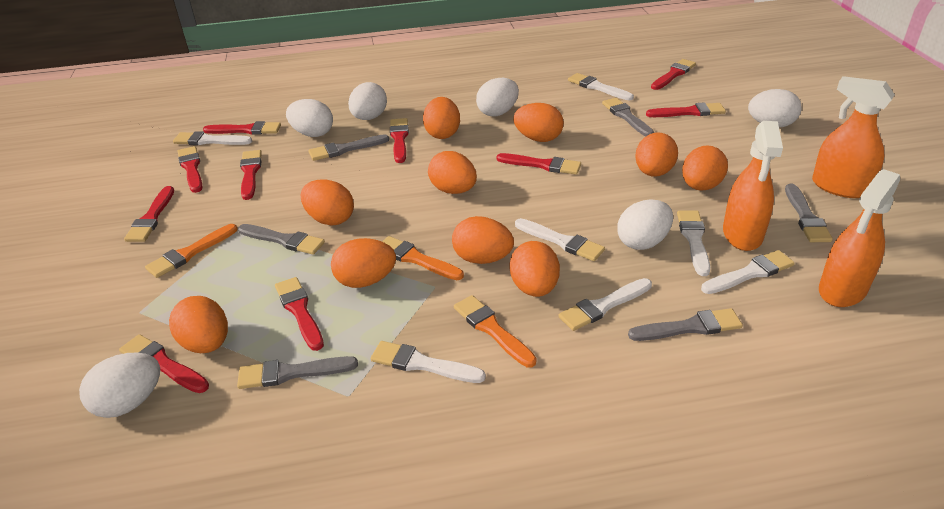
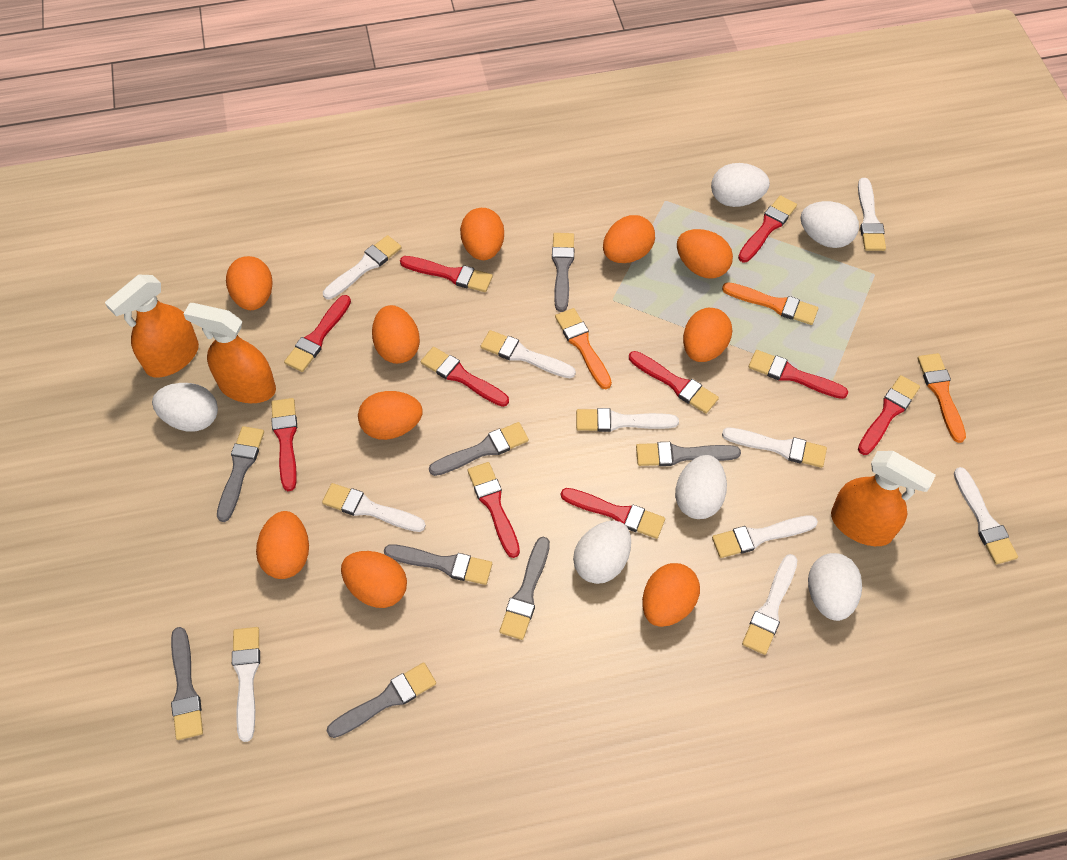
grey brush: [237,356,358,389] [238,224,325,255] [308,134,389,161] [602,98,654,136] [628,308,743,341] [785,184,833,242] = 6 -> [171,627,203,740] [217,426,264,522] [327,662,436,738] [384,545,492,585] [429,422,529,476] [499,537,550,640] [552,233,574,312] [636,442,741,466] = 8
white brush: [173,131,252,145] [371,341,486,383] [515,218,605,261] [559,278,652,331] [568,73,634,100] [677,210,710,276] [701,250,795,294] = 7 -> [232,627,260,742] [322,483,426,532] [323,235,402,300] [481,330,576,378] [576,408,679,432] [712,515,818,558] [722,428,827,468] [742,554,797,655] [858,178,886,251] [954,467,1018,565] = 10

